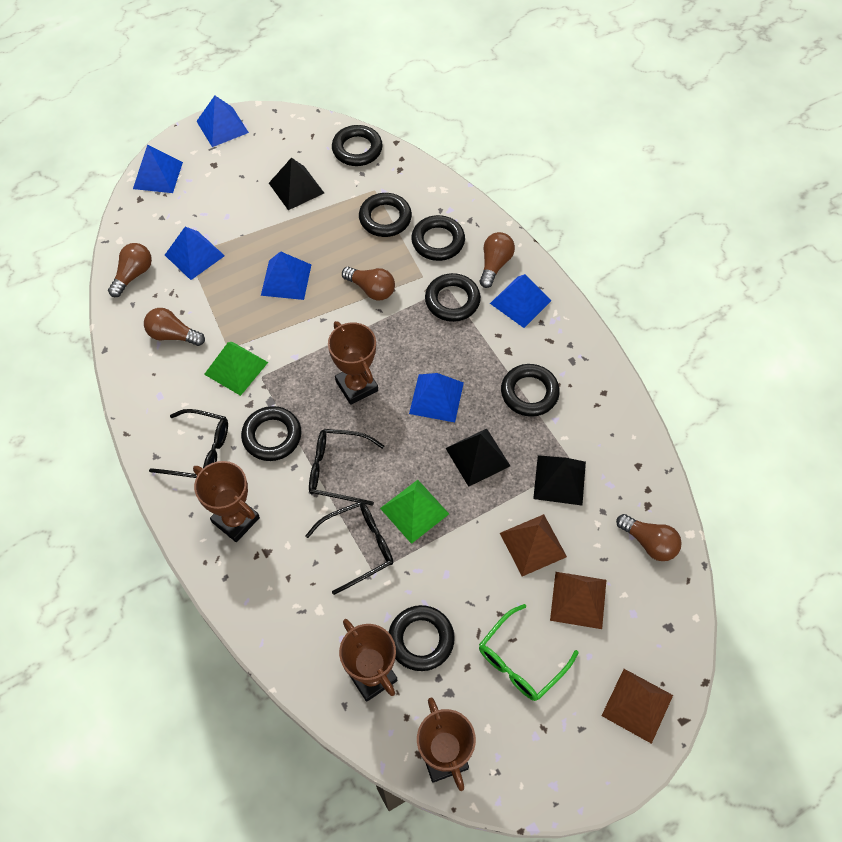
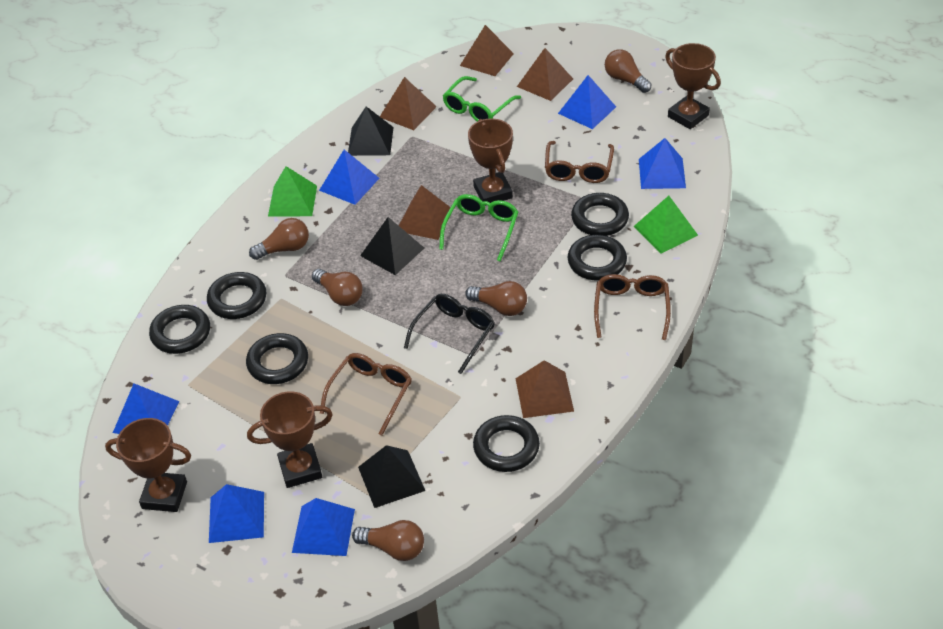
black glasses: [149,409,228,478] [305,501,393,595] [309,429,384,506] = 3 -> [404,294,495,374] = 1
black ring: [241,406,301,461] [332,125,383,166] [359,193,412,237] [389,605,455,671] [411,215,465,261] [425,273,481,322] [501,364,560,417] = 7 -> [149,305,210,354] [207,272,266,319] [246,333,308,384] [473,415,540,472] [568,235,627,281] [571,193,629,236] = 6
brown glasses: none = 0 -> [320,353,412,436] [545,141,614,183] [594,274,671,340] = 3
brown pyramid: [500,514,567,576] [550,572,606,629] [601,669,673,744] = 3 -> [380,77,437,130] [399,185,451,240] [460,25,514,76] [515,360,574,418] [517,48,573,101] = 5
green glasses: [479,604,578,701] = 1 -> [439,194,518,261] [443,76,521,121] = 2

